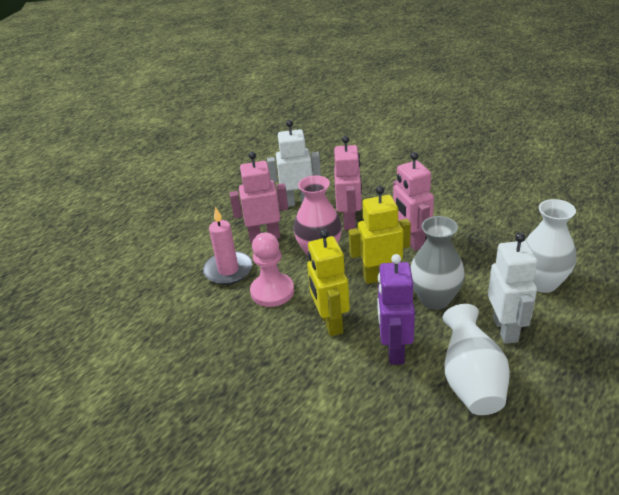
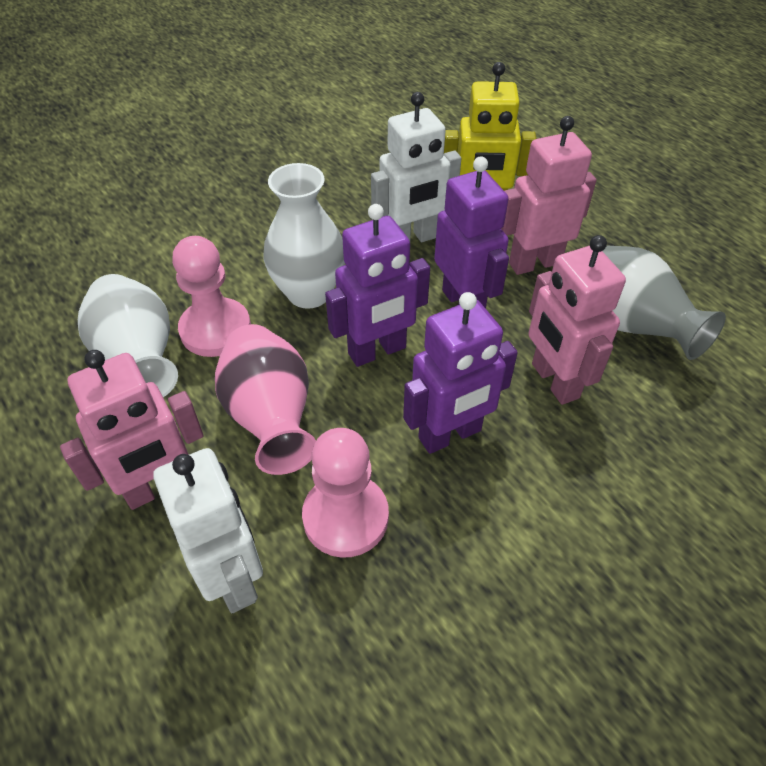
pink candle: [203,206,253,285] = 1 -> none = 0
pink pawn: [250,232,294,307] = 1 -> [172,236,251,357] [302,428,389,558] = 2
purple robot: [377,254,415,365] = 1 -> [325,204,430,367] [403,292,518,454] [434,156,509,308] = 3
yellow robot: [307,229,350,336] [348,186,411,284] = 2 -> [444,62,536,191] = 1

